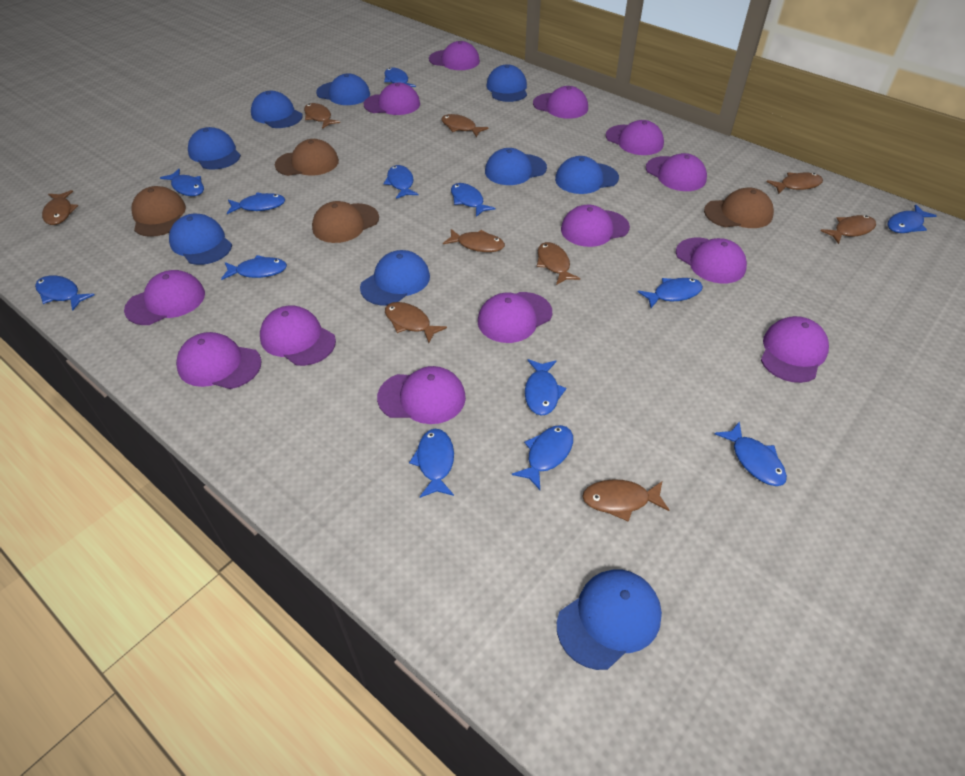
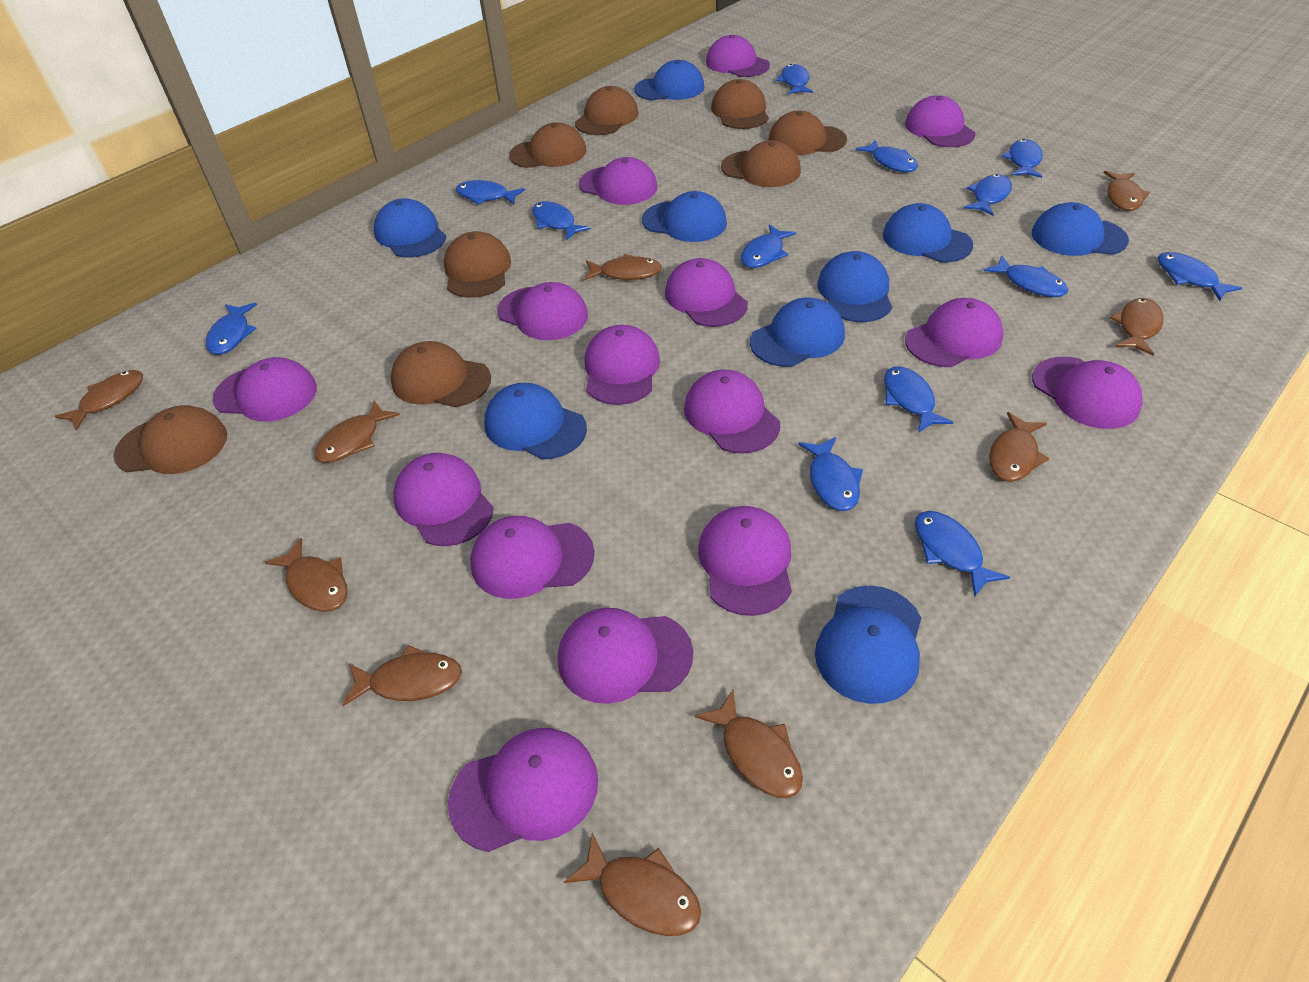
brown cap: [131,186,186,237] [275,139,339,176] [312,201,379,243] [704,188,774,228] = 4 -> [114,405,227,474] [390,341,491,407] [444,231,511,298] [509,122,586,168] [575,86,639,135] [711,79,769,129] [721,140,801,187] [768,111,847,155] = 8
brown fish: [42,190,78,225] [304,103,340,129] [385,302,447,343] [441,114,489,137] [443,229,505,252] [537,242,580,285] [583,479,669,522] [767,172,823,194] [820,215,876,244] = 9 -> [55,370,143,431] [265,538,348,612] [315,401,400,463] [342,645,462,706] [564,833,701,936] [584,254,662,280] [695,690,803,798] [989,412,1049,482] [1104,171,1150,211] [1110,298,1163,356] = 10
purple cap: [124,270,205,325] [176,332,262,389] [260,305,336,366] [363,83,420,115] [377,366,466,424] [429,41,480,70] [478,292,552,343] [533,86,588,119] [561,205,630,247] [606,120,664,155] [646,153,707,191] [676,238,747,283] [761,316,829,383] = 13 -> [213,357,317,422] [393,453,494,546] [448,728,598,852] [470,516,595,599] [497,282,588,340] [558,608,693,704] [579,157,658,205] [584,325,660,405] [665,258,748,327] [684,370,780,453] [698,506,792,616] [706,35,770,77] [905,95,975,147] [905,298,1004,367] [1032,357,1143,429] = 15

